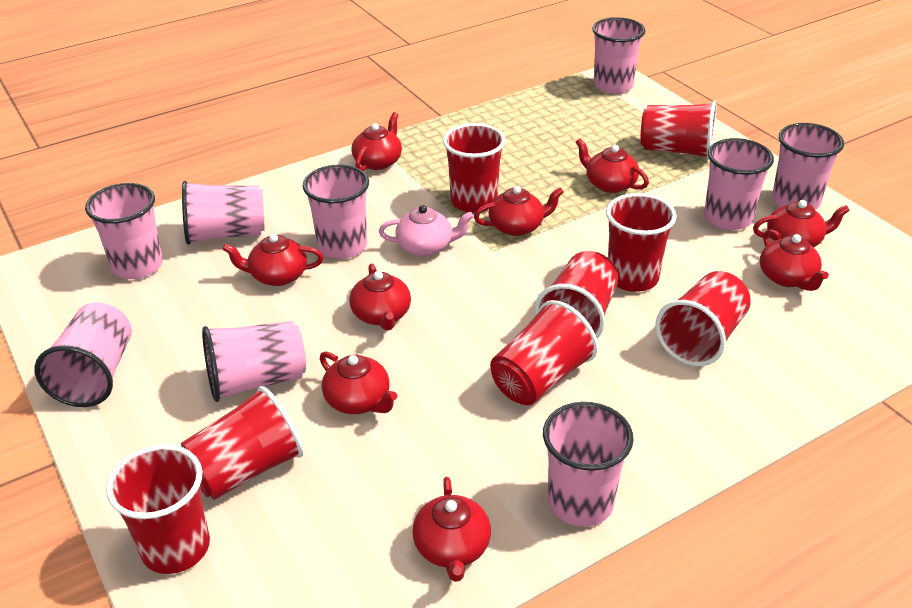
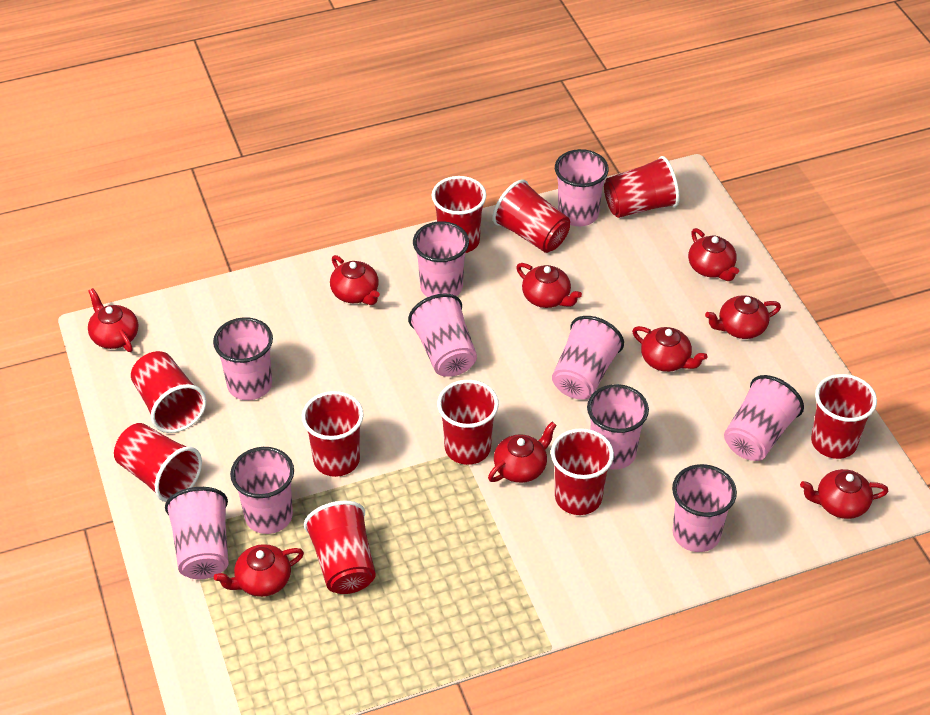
pink cup: [34,303,132,407] [85,183,163,279] [182,181,265,245] [202,321,306,402] [302,164,369,259] [543,402,634,527] [592,17,646,94] [704,138,774,230] [772,123,844,210] = 9 -> [165,487,229,579] [213,317,273,400] [230,447,294,534] [408,294,477,377] [413,221,469,297] [552,316,624,399] [555,149,609,226] [587,384,649,470] [672,464,737,552] [724,375,804,461] = 10
pink teapot: [379,205,474,256] = 1 -> none = 0
red cup: [106,444,210,574] [181,386,304,500] [443,123,505,213] [490,300,598,405] [535,251,619,339] [606,193,677,292] [641,101,716,159] [655,271,751,366] = 8 -> [114,423,202,502] [131,351,207,433] [302,391,364,477] [304,501,376,594] [431,176,486,253] [437,380,499,465] [492,179,570,253] [551,428,614,515] [604,156,680,218] [811,374,877,459] = 10

